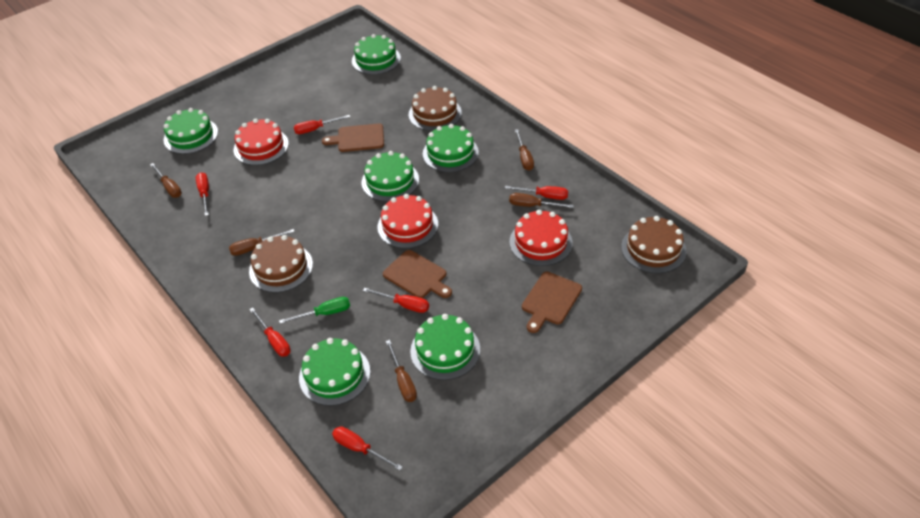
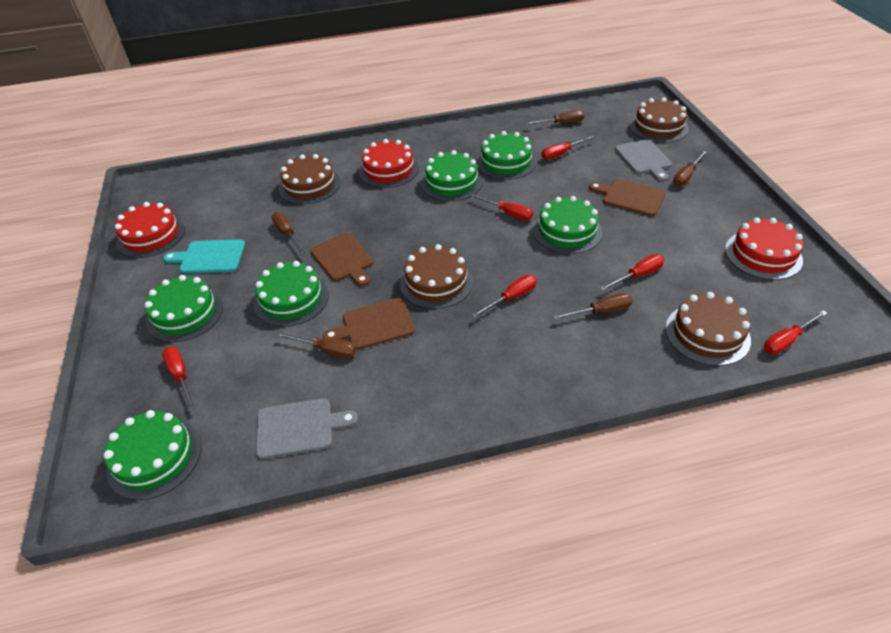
brown cake: [249,235,313,293] [409,86,462,131] [621,216,687,273] = 3 -> [279,154,340,205] [400,244,473,309] [629,97,689,143] [665,292,751,366] = 4
green screwdriver: [279,297,350,324] = 1 -> none = 0
grey cutting board: none = 0 -> [256,398,358,459] [615,139,672,182] = 2
turquoise cutting board: none = 0 -> [163,239,245,273] = 1

